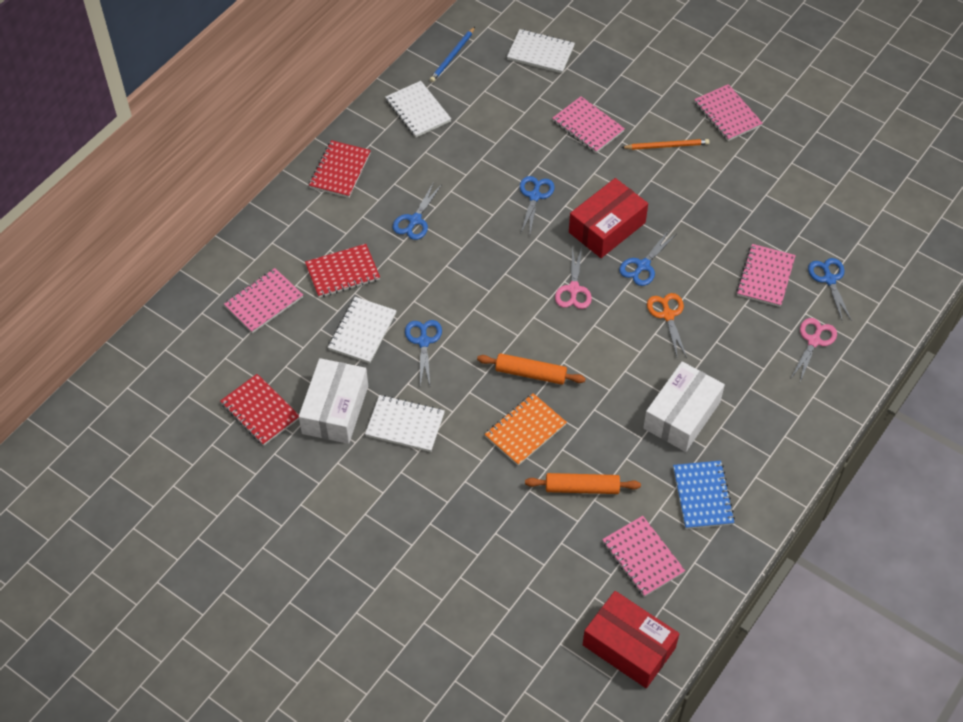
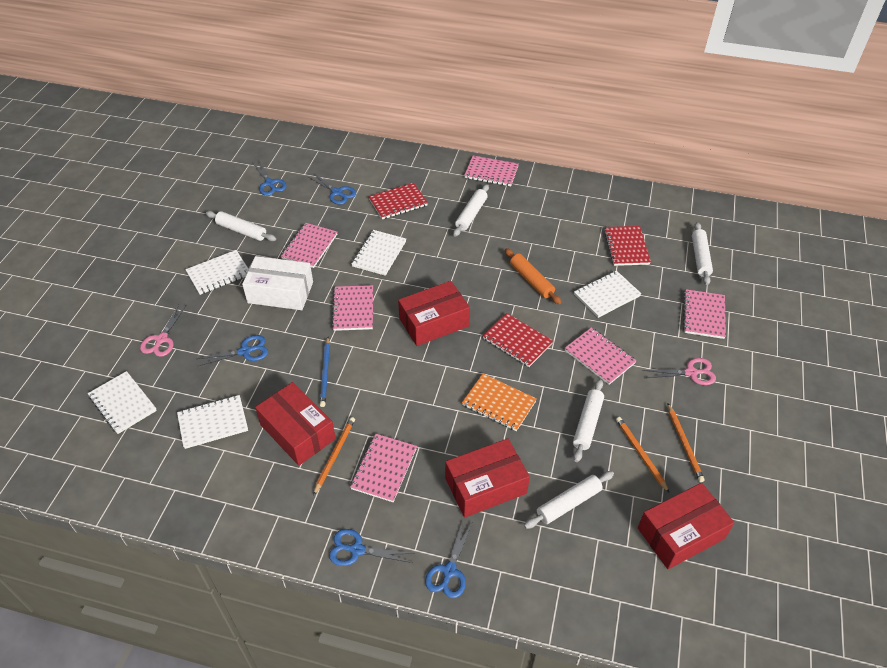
blue notebook: [673,461,735,529] = 1 -> none = 0
orange pencil: [621,139,710,150] = 1 -> [313,417,355,496] [616,417,669,493] [668,404,705,482] = 3
orange rolling pin: [477,353,586,385] [525,473,641,494] = 2 -> [505,248,561,304] = 1
orange scissors: [647,293,687,358] = 1 -> none = 0
pink notebook: [224,268,303,333] [552,96,625,153] [602,516,685,597] [694,84,763,141] [736,244,796,307] = 5 -> [281,223,337,268] [331,285,373,331] [350,434,417,502] [464,156,519,186] [565,327,637,385] [683,289,726,339] = 6
red box: [569,178,648,258] [583,591,679,688] = 2 -> [255,382,336,466] [398,281,470,346] [445,438,530,518] [638,483,735,569] = 4
white box: [299,358,368,444] [643,362,725,452] = 2 -> [242,256,313,310] = 1
white notebook: [328,297,397,364] [365,395,445,452] [386,81,451,138] [507,29,575,73] = 4 -> [88,371,157,434] [177,395,248,449] [185,250,249,295] [352,230,406,276] [574,271,641,318] = 5
white rolling pin: none = 0 -> [206,211,276,241] [453,184,489,237] [524,471,614,529] [573,379,604,462] [692,222,713,285] = 5

